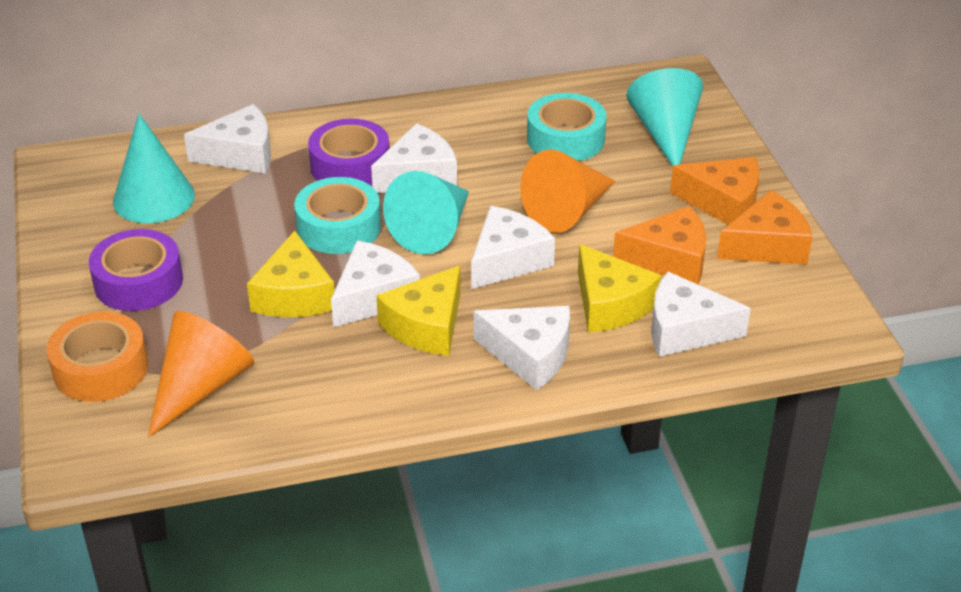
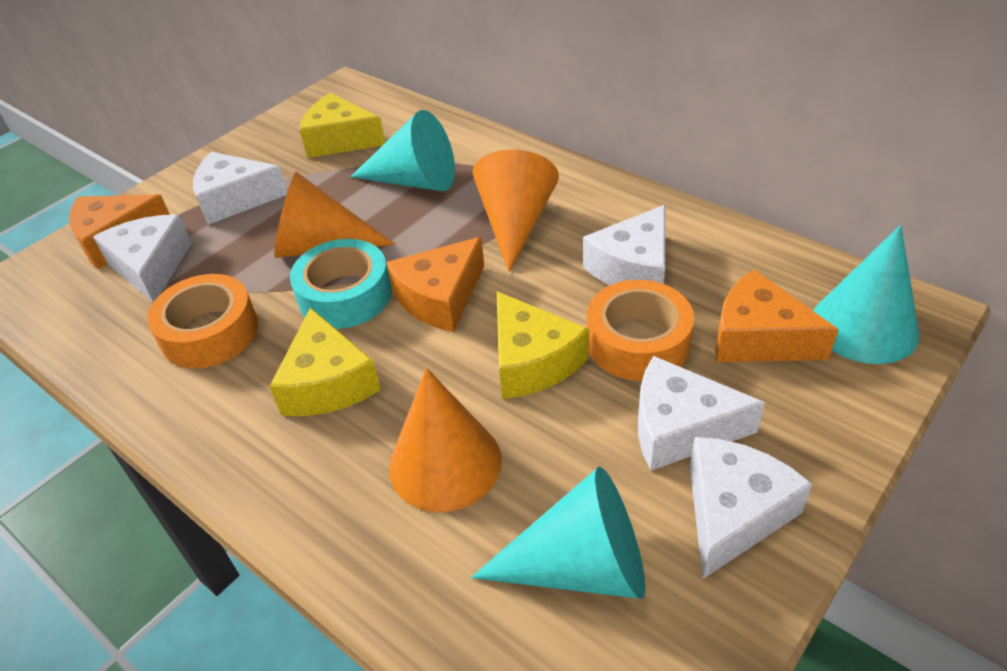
orange cone: [148,311,254,438] [520,150,615,233] = 2 -> [274,172,395,258] [389,368,502,512] [473,150,559,272] = 3
orange tape: [47,312,148,402] = 1 -> [147,274,258,369] [587,280,694,381] = 2
purple tape: [89,229,183,311] [308,119,389,186] = 2 -> none = 0
turquoise tape: [294,177,381,254] [527,93,606,161] = 2 -> [290,239,392,329] = 1
white cheese: [184,104,271,173] [331,241,420,327] [371,123,457,193] [471,206,555,289] [474,306,570,390] [651,272,751,357] = 6 -> [93,214,192,302] [193,152,287,225] [583,205,665,285] [638,356,765,471] [690,437,812,579] = 5

